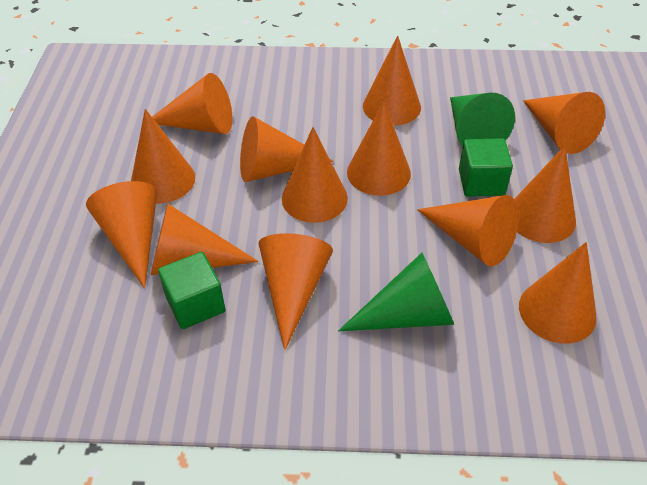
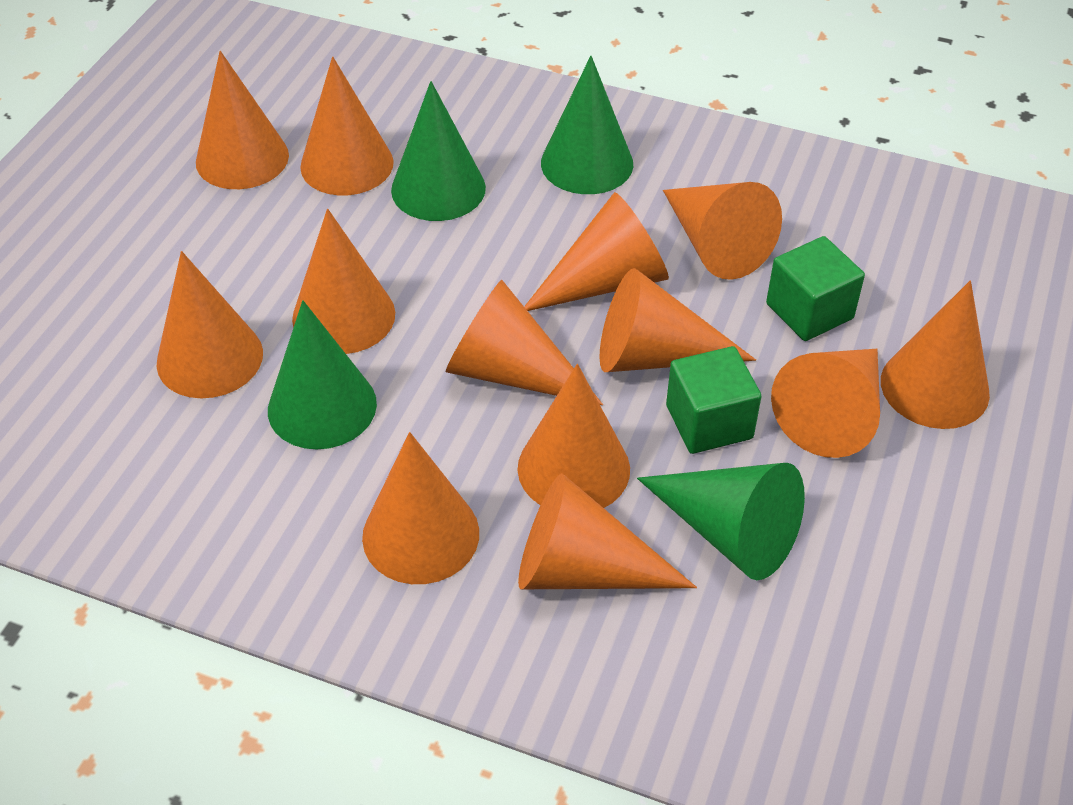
green cone: [338,253,454,331] [450,93,515,146] = 2 -> [268,300,377,449] [391,81,486,221] [541,56,633,194] [637,463,805,580] = 4

